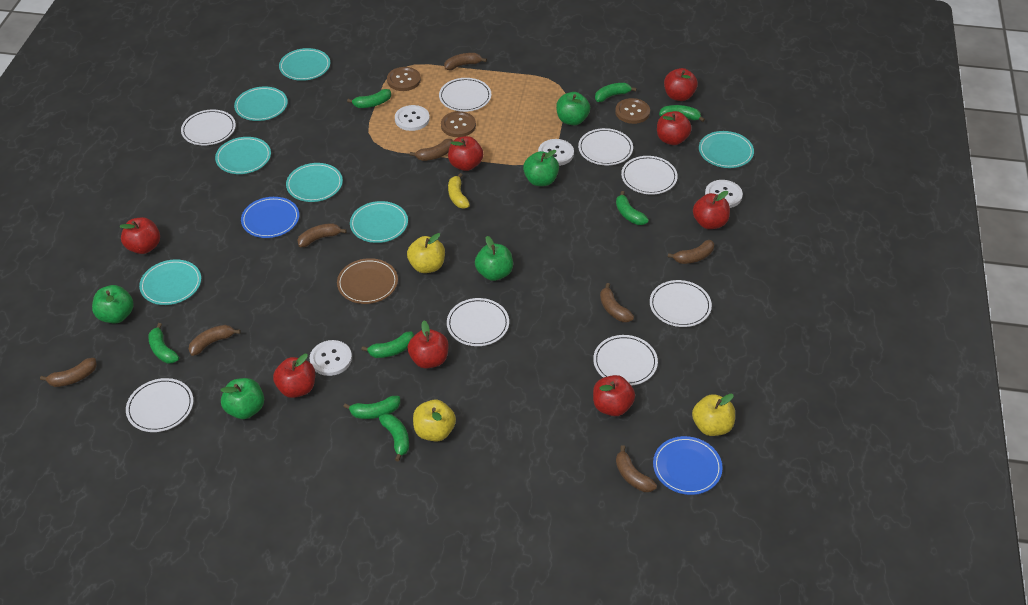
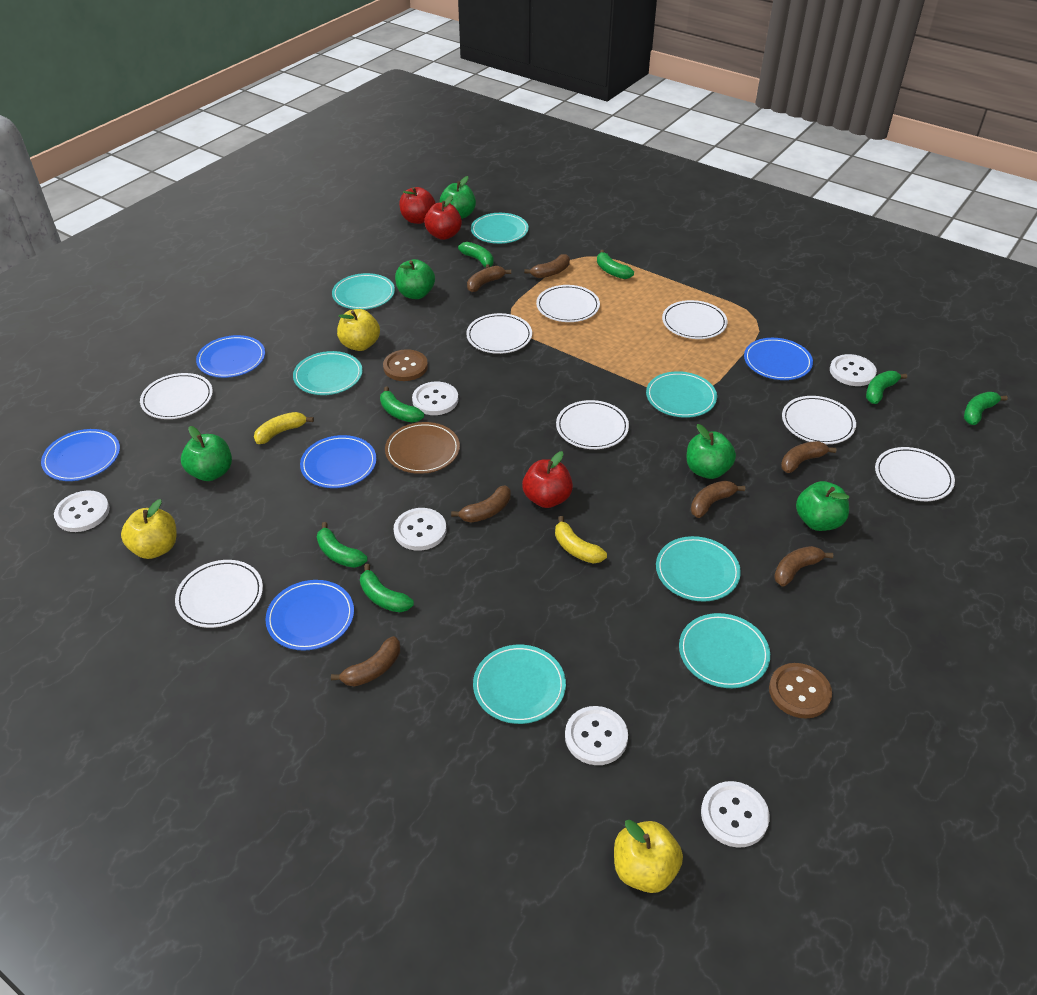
blue plate: [241,197,299,238] [653,436,723,495] = 2 -> [41,429,120,481] [196,335,265,378] [265,580,354,651] [300,435,376,488] [744,338,813,380] = 5
brown banana: [40,358,97,387] [189,325,241,356] [297,223,347,247] [410,139,453,161] [444,53,487,70] [600,283,634,322] [616,445,657,492] [668,240,714,264] = 8 -> [331,636,400,687] [451,485,510,523] [467,266,511,292] [524,254,570,278] [691,481,745,518] [774,546,833,586] [781,441,836,473] = 7
brown button: [387,67,421,91] [441,111,476,137] [615,98,650,124] = 3 -> [383,349,428,381] [769,663,832,719] = 2
green banana: [148,323,179,363] [343,396,400,419] [347,89,391,108] [361,331,414,358] [379,414,409,462] [595,83,637,102] [616,191,649,225] [659,105,705,122] = 8 -> [317,522,368,568] [360,564,414,612] [380,387,424,423] [458,242,494,268] [597,250,634,279] [866,371,907,404] [964,392,1008,425] = 7
red apple: [119,217,160,254] [273,354,315,398] [408,321,449,369] [448,136,483,171] [593,375,635,416] [657,111,692,145] [664,68,698,101] [693,191,730,229] = 8 -> [399,187,436,224] [424,195,462,240] [522,451,573,508] = 3
white button: [310,340,352,376] [395,105,430,131] [538,139,574,166] [705,180,743,208] = 4 -> [54,490,110,532] [394,508,447,551] [412,382,458,415] [565,706,628,765] [701,781,770,848] [830,354,877,386] = 6
yellow banana: [448,173,470,209] = 1 -> [254,412,314,444] [555,516,607,564] = 2

